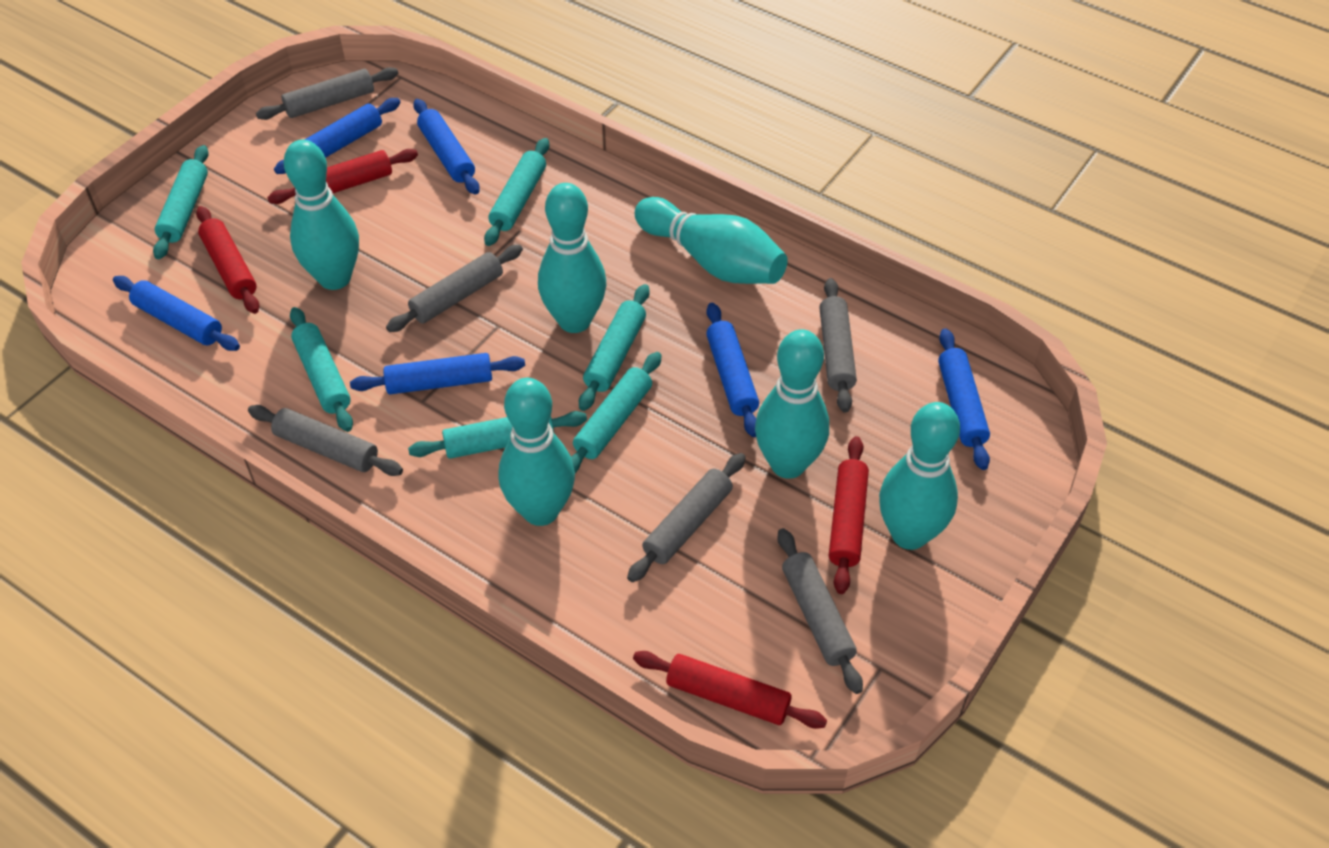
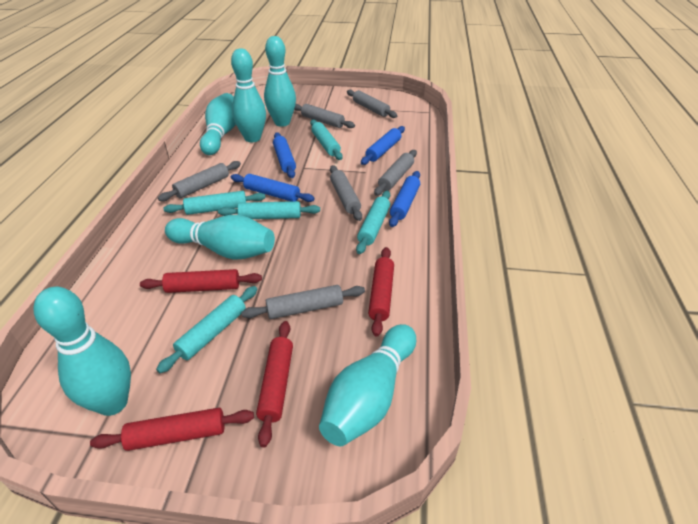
blue rolling pin: [113,276,240,351] [274,98,400,174] [350,353,525,394] [413,99,480,195] [706,303,759,437] [938,328,990,470] = 6 -> [231,174,315,202] [273,132,296,178] [361,126,405,165] [389,171,420,227] = 4
turquoise rolling pin: [153,145,209,259] [290,307,353,432] [408,411,587,459] [484,138,549,246] [571,352,662,473] [579,284,649,411] = 6 -> [156,286,257,373] [163,191,266,215] [218,201,320,219] [310,120,343,160] [356,191,390,254] = 5

